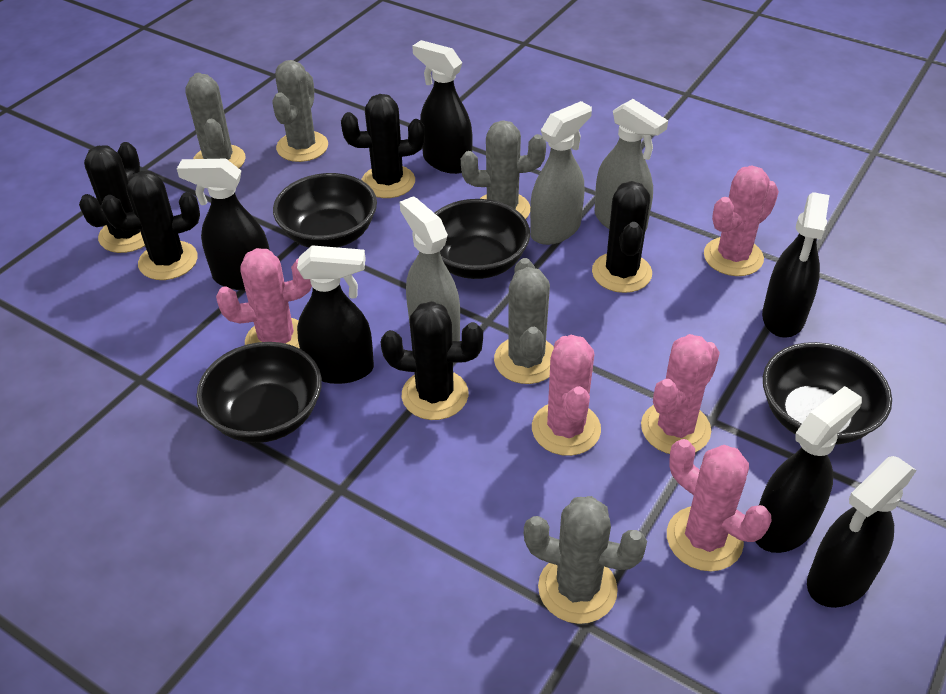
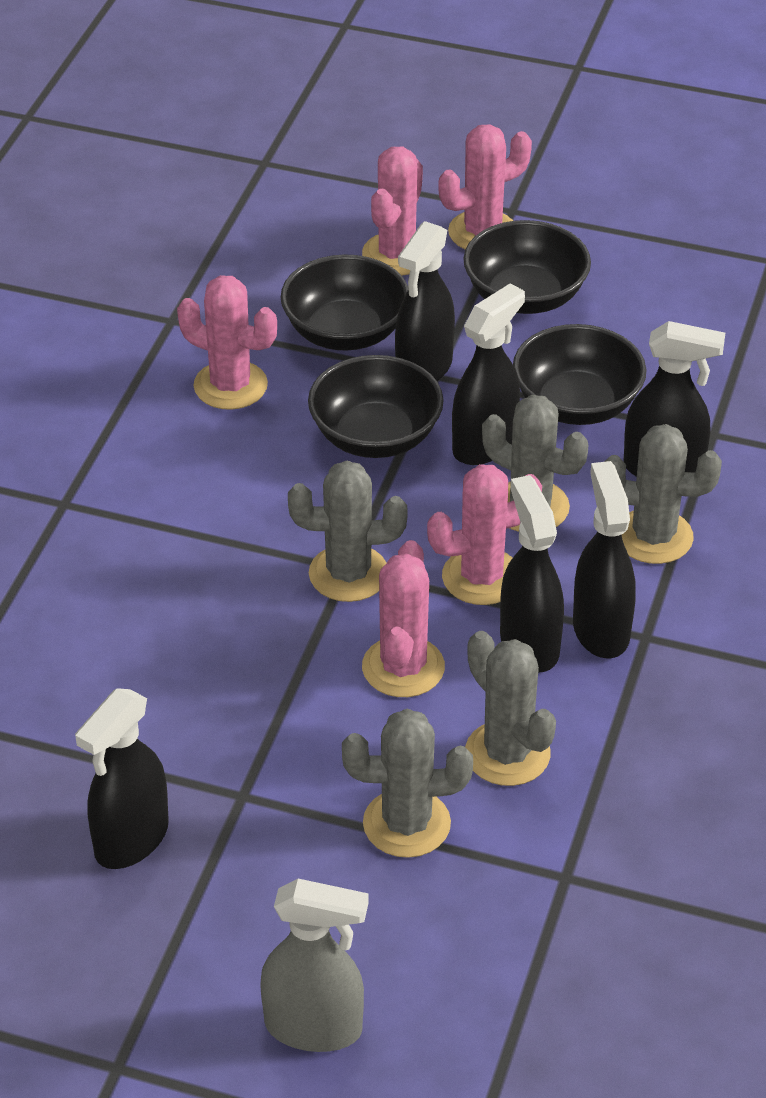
black cactus: [79,142,145,253] [102,171,200,280] [341,94,425,198] [381,301,483,420] [592,181,652,293] = 5 -> none = 0
grey spray bottle: [400,196,460,341] [530,101,592,245] [595,99,668,231] = 3 -> [260,879,368,1052] = 1

